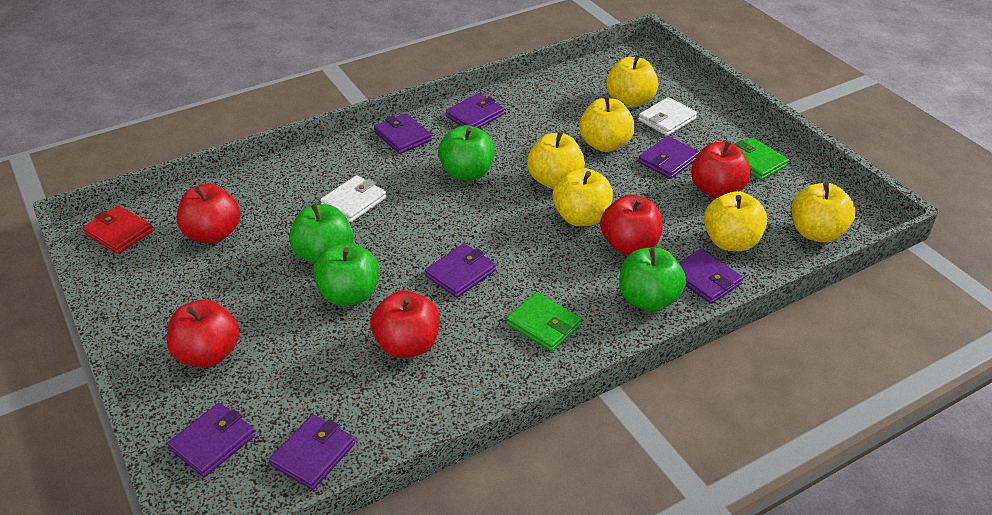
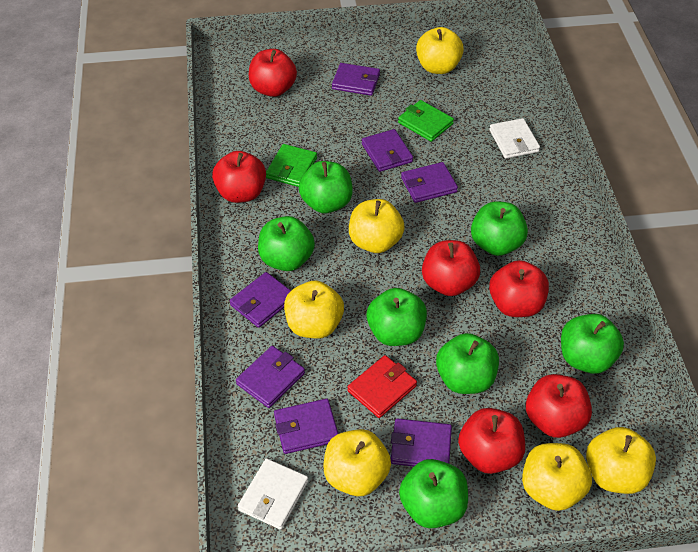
green apple: [289,204,353,264] [313,242,380,306] [438,125,495,181] [619,247,686,312] = 4 -> [258,216,315,271] [299,161,353,213] [367,288,427,346] [399,459,468,529] [436,333,499,394] [471,201,528,256] [561,314,624,374] = 7
red apple: [167,299,239,367] [177,184,240,244] [370,291,440,358] [600,195,663,255] [691,141,751,199] = 5 -> [212,151,266,203] [249,49,297,97] [422,240,480,296] [458,408,525,474] [489,260,549,317] [526,374,592,438] = 6

